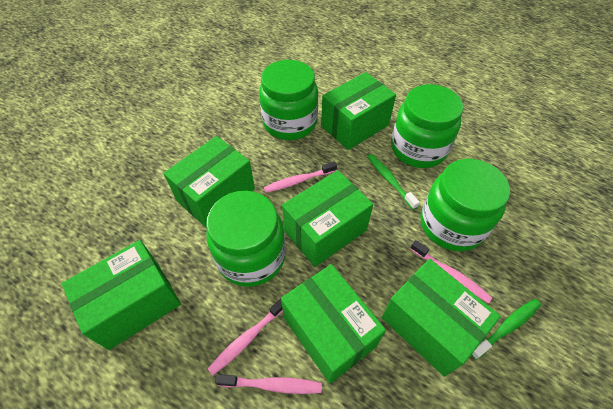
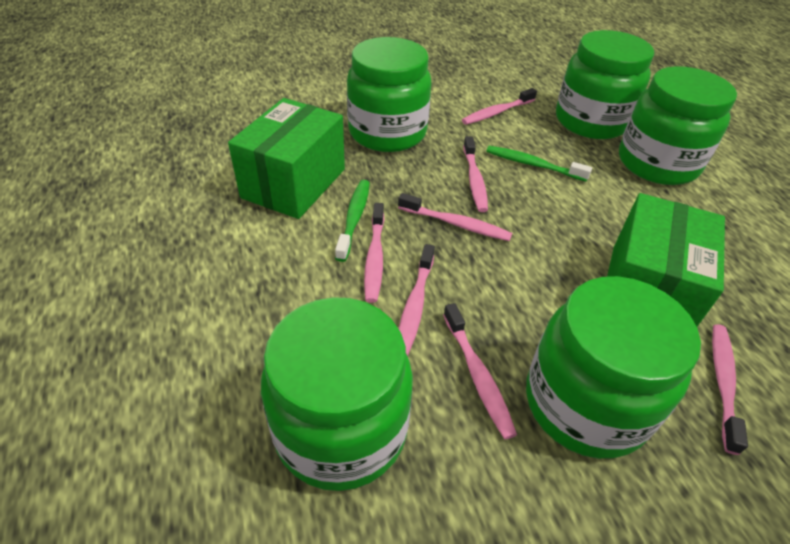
green box: [62,240,181,350] [164,136,255,228] [281,264,386,384] [282,170,373,267] [321,72,396,150] [382,259,501,377] = 6 -> [228,98,345,219] [607,193,725,327] = 2
green jar: [206,191,286,287] [259,60,318,140] [391,84,463,168] [420,159,510,251] = 4 -> [261,297,413,491] [347,37,431,152] [526,276,701,459] [556,30,654,139] [619,66,737,185] = 5
pink toothbrush: [208,299,283,375] [215,374,322,394] [264,162,337,193] [410,240,492,303] = 4 -> [364,203,384,303] [398,193,512,241] [399,244,435,356] [443,303,517,439] [462,88,537,125] [463,136,488,212] [712,325,748,455] = 7

